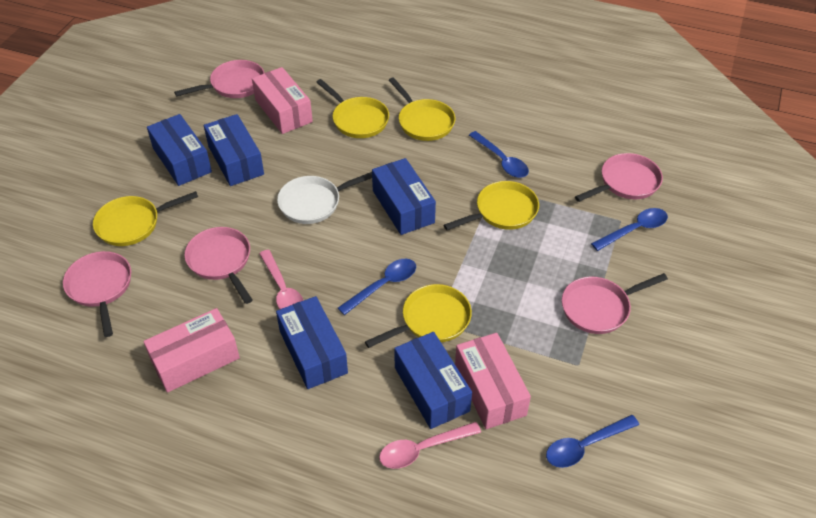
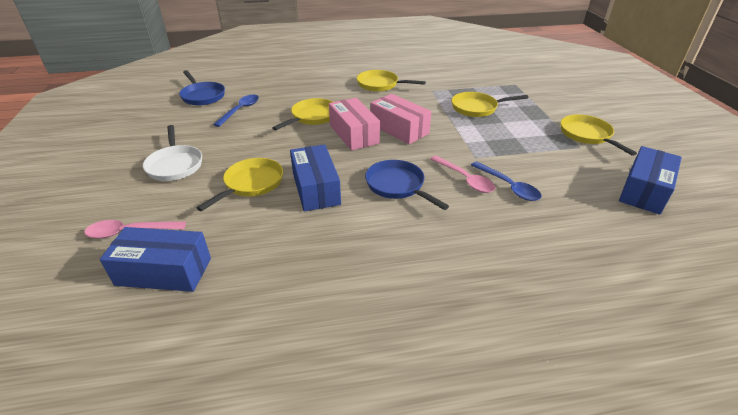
blue box: [147,114,212,186] [204,114,264,186] [276,296,348,389] [372,158,436,235] [394,332,472,429] = 5 -> [100,227,211,292] [290,144,341,212] [619,146,682,215] = 3
blue pan: none = 0 -> [179,70,225,105] [365,160,449,210] = 2
blue spoon: [338,259,416,315] [469,131,529,178] [546,415,639,468] [591,208,668,251] = 4 -> [213,94,259,127] [471,162,542,201] = 2
pink box: [143,308,240,393] [252,67,313,134] [455,333,531,429] = 3 -> [329,98,380,151] [371,94,432,144] = 2
pink pan: [63,251,131,337] [174,60,264,98] [184,227,252,304] [562,273,668,334] [575,153,663,202] = 5 -> none = 0

